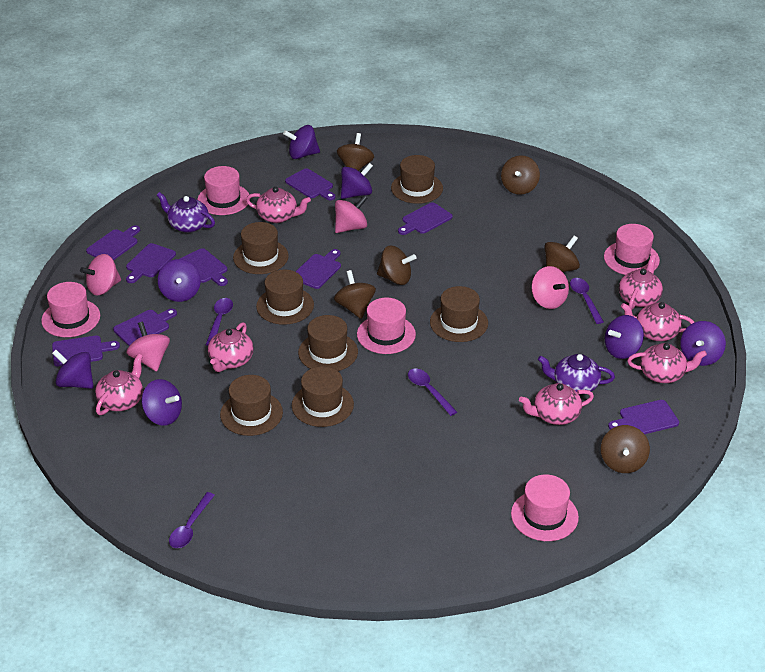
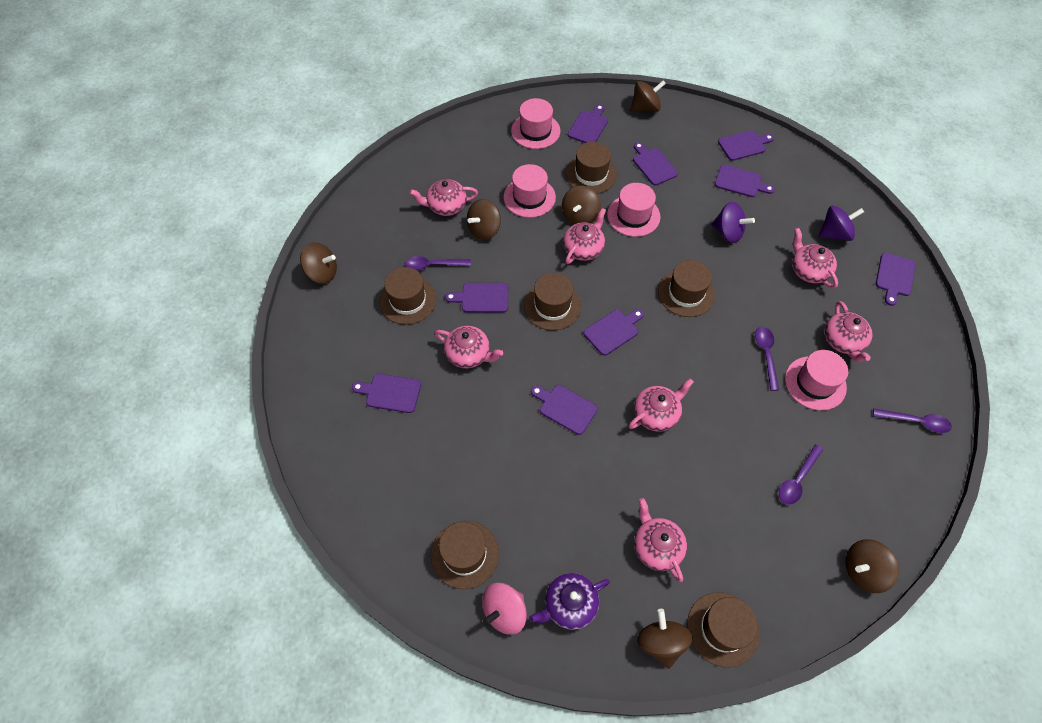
brown hat: [220,375,283,436] [233,222,289,274] [256,270,314,325] [292,366,354,427] [298,315,358,371] [391,155,443,204] [430,286,488,342] = 7 -> [379,267,437,325] [431,521,499,589] [524,273,581,331] [566,142,617,194] [658,260,715,317] [687,592,759,668] = 6
pink hat: [41,282,100,337] [197,166,249,215] [357,298,416,354] [511,474,579,541] [604,224,660,275] = 5 -> [503,164,556,218] [511,98,560,149] [607,183,660,237] [785,350,848,410] = 4
pink spinning top: [80,254,121,295] [127,322,170,372] [335,196,367,233] [531,266,569,309] = 4 -> [482,583,527,635] = 1
purple spinning top: [52,350,94,389] [141,379,182,426] [158,259,201,302] [283,125,320,159] [341,163,373,199] [605,315,644,359] [680,321,726,366] = 7 -> [711,202,755,243] [818,206,864,241] = 2
purple teapot: [157,192,215,233] [538,354,615,395] = 2 -> [529,573,610,630] = 1

